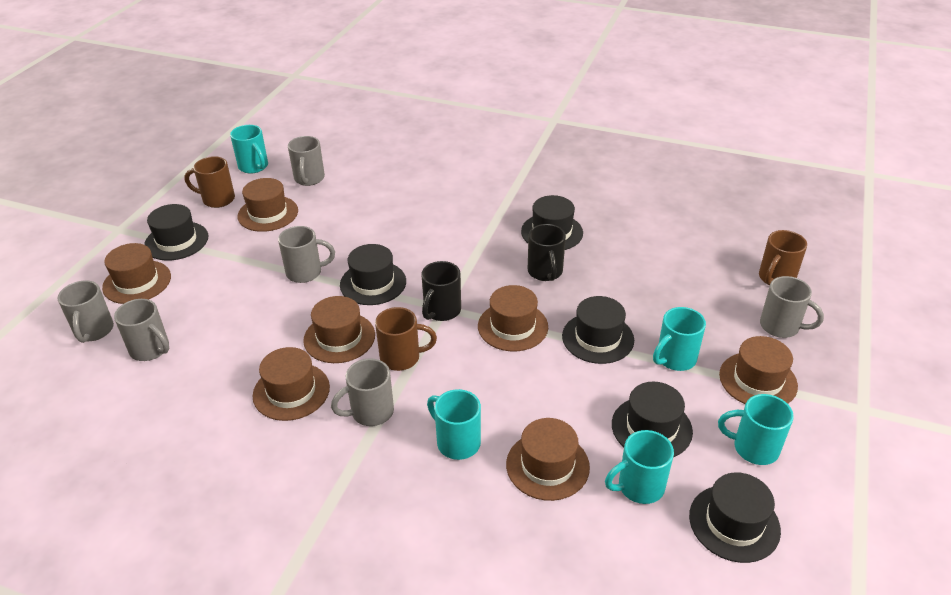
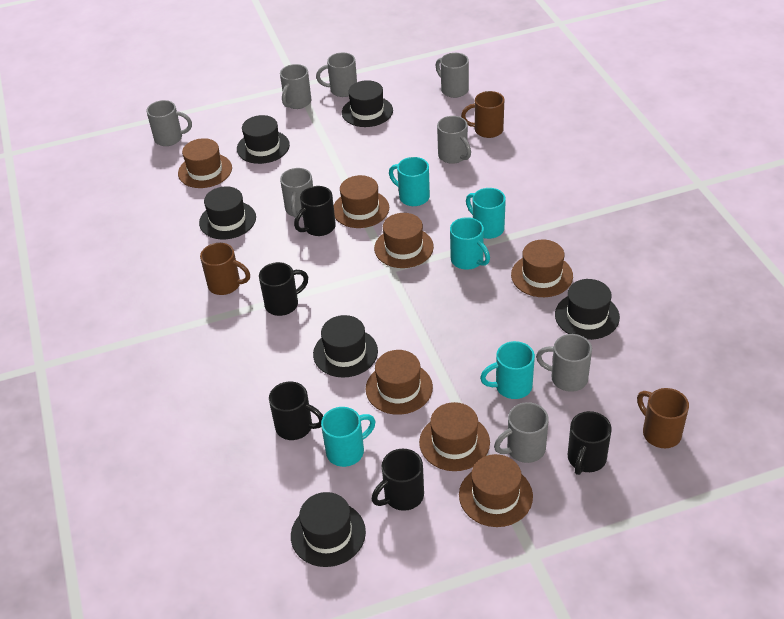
black mug: [421,261,461,321] [528,224,566,281] = 2 -> [259,262,308,316] [269,382,323,440] [294,186,336,236] [372,449,424,511] [568,411,612,475] = 5
grey mug: [58,280,114,343] [114,299,169,361] [278,226,335,283] [288,136,325,186] [331,358,394,426] [760,276,824,338] = 6 -> [146,100,192,146] [280,64,311,109] [280,168,313,217] [316,52,357,97] [436,53,469,98] [437,116,471,164] [494,402,549,463] [536,334,592,392] = 8

